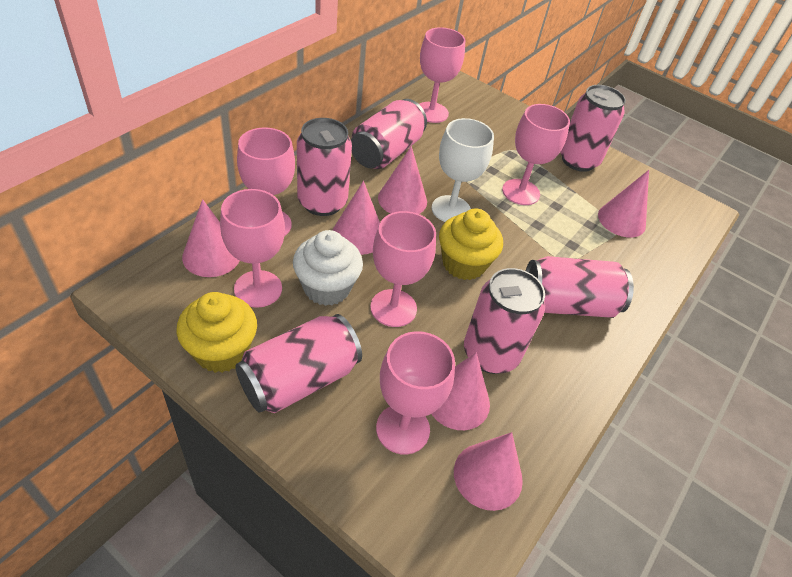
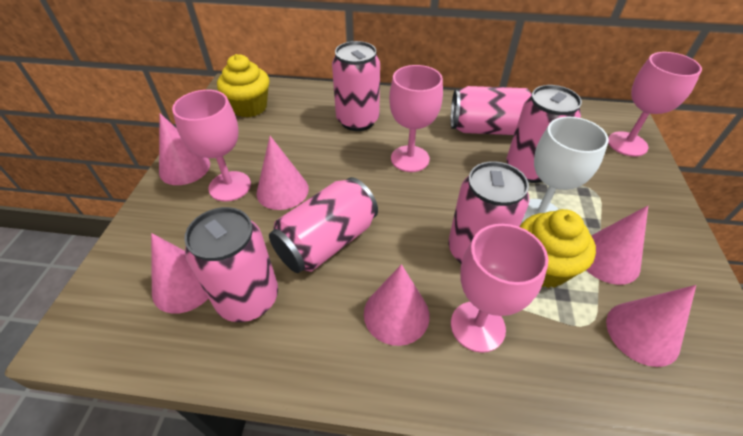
pink goblet: [220,189,285,308] [237,127,295,236] [370,211,436,327] [376,331,455,455] [419,27,465,123] [502,104,570,205] = 6 -> [172,90,251,202] [389,65,443,172] [451,224,548,353] [608,52,702,157] = 4
white cupcake: [293,230,363,306] = 1 -> none = 0

